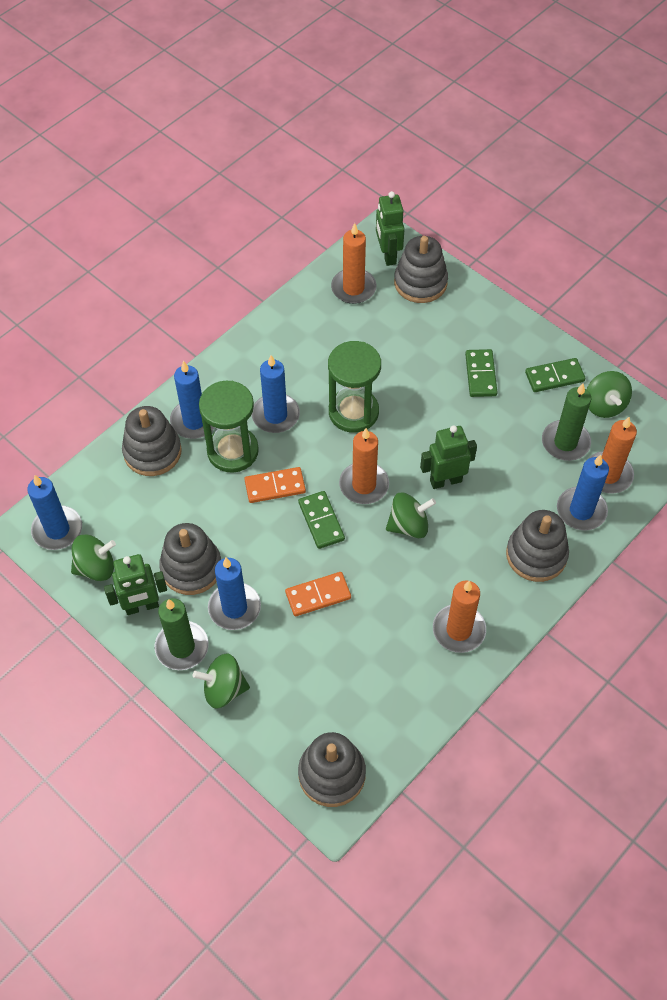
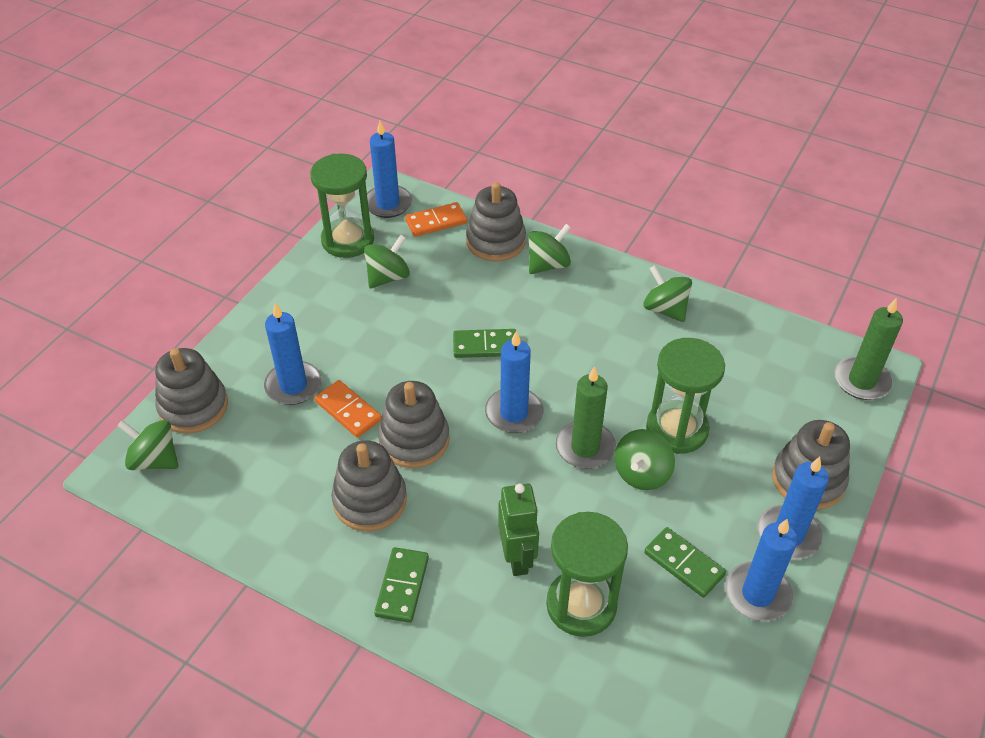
green hourglass: [199,381,259,473] [328,341,381,433] = 2 -> [310,153,374,258] [546,512,628,637] [646,338,725,454] = 3
green robot: [104,554,167,615] [376,191,405,266] [420,425,477,489] = 3 -> [498,484,539,576] = 1
green spinning top: [71,534,116,581] [193,654,250,708] [386,492,436,538] [587,371,632,418] = 4 -> [117,420,178,470] [364,234,410,289] [529,224,571,274] [615,429,675,490] [643,265,692,322] = 5
orange candle: [331,223,376,304] [339,428,389,504] [433,580,486,653] [587,417,637,494] = 4 -> none = 0

